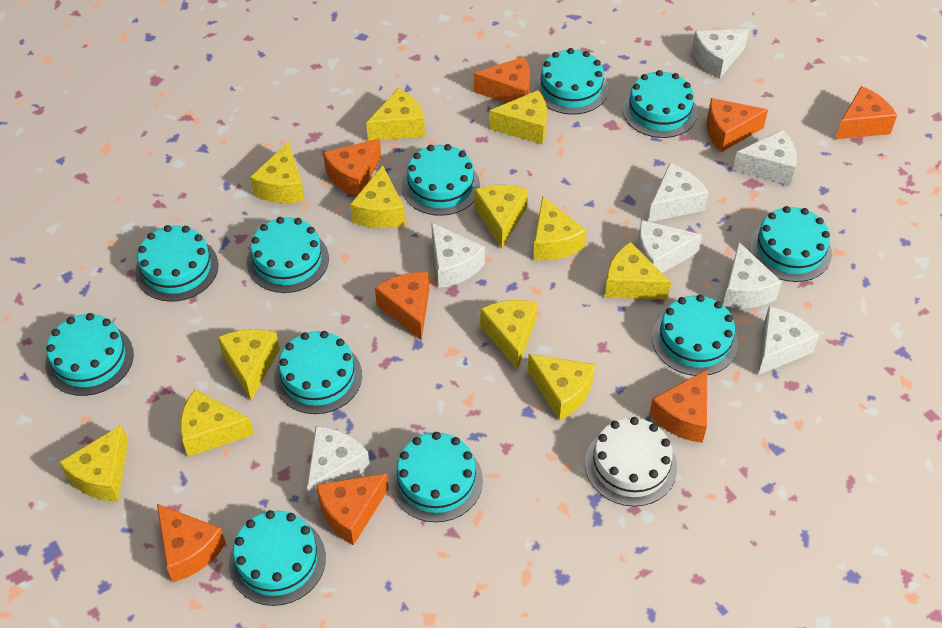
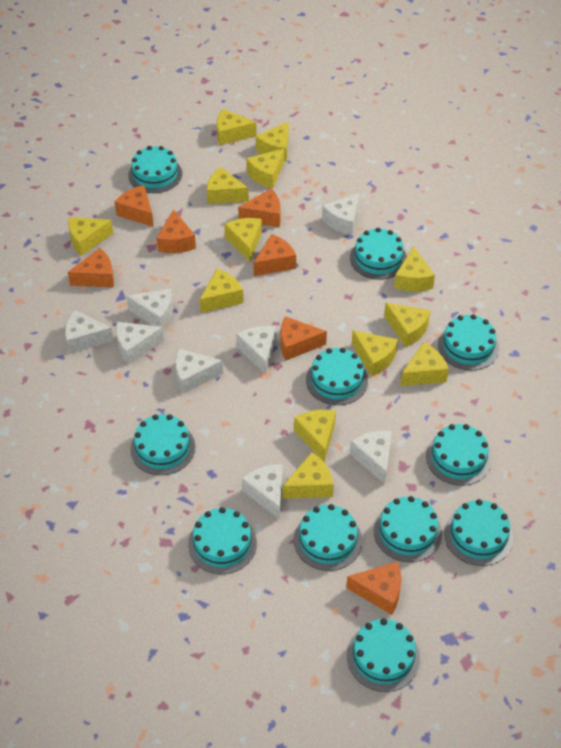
orange cheese: [157,504,226,582] [316,473,389,546] [323,138,381,196] [375,272,429,341] [474,57,530,103] [649,370,707,443] [706,98,768,152] [835,86,897,139] = 8 -> [68,248,114,288] [115,185,154,227] [157,209,196,253] [238,189,281,228] [254,234,296,276] [281,316,327,360] [346,562,401,615] = 7
white cake: [585,417,677,507] = 1 -> none = 0
yellow cheese: [59,425,128,501] [180,389,254,457] [218,329,280,400] [250,142,305,203] [350,165,405,228] [366,88,425,141] [474,185,528,248] [480,300,537,370] [489,90,547,144] [528,354,595,421] [533,196,586,261] [604,242,671,300] = 12 -> [68,217,113,256] [200,269,244,313] [207,167,249,204] [217,109,257,145] [224,218,262,262] [246,149,284,189] [256,121,289,162] [283,452,334,499] [294,410,336,462] [352,330,398,377] [384,303,431,347] [394,246,435,292] [400,342,449,386] = 13

